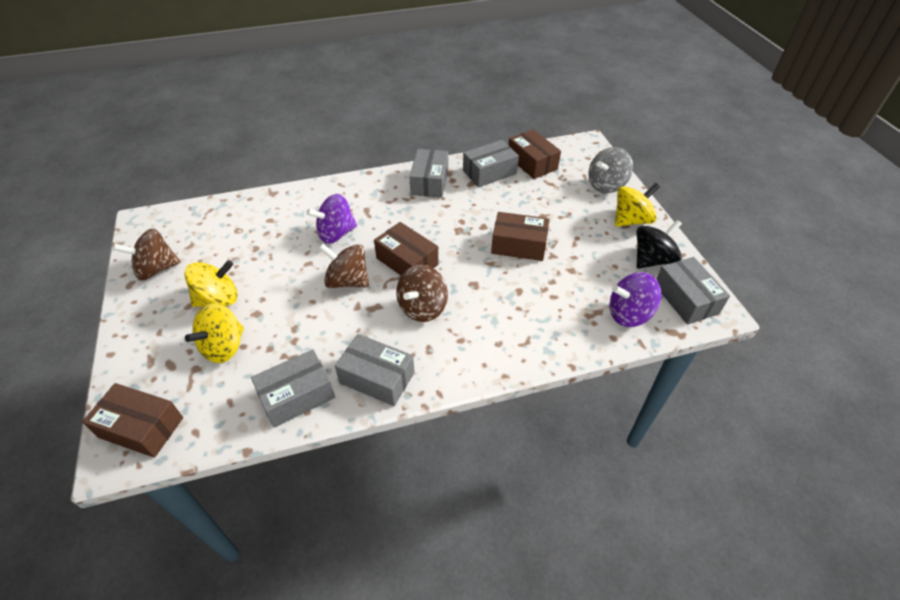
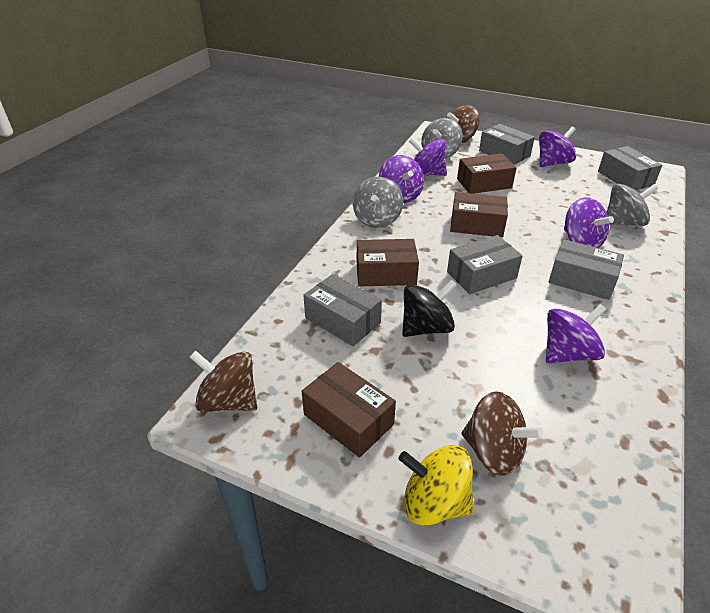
grey spinning top: [588,147,633,193] = 1 -> [353,177,403,228] [421,118,463,159] [607,184,658,226] = 3
purple spinning top: [306,194,357,244] [610,272,662,327] = 2 -> [379,155,424,203] [409,137,447,176] [539,127,576,167] [546,304,607,363] [564,197,614,248] = 5
yellow spinning top: [184,260,238,307] [185,303,244,363] [615,183,660,227] = 3 -> [399,445,474,526] = 1

